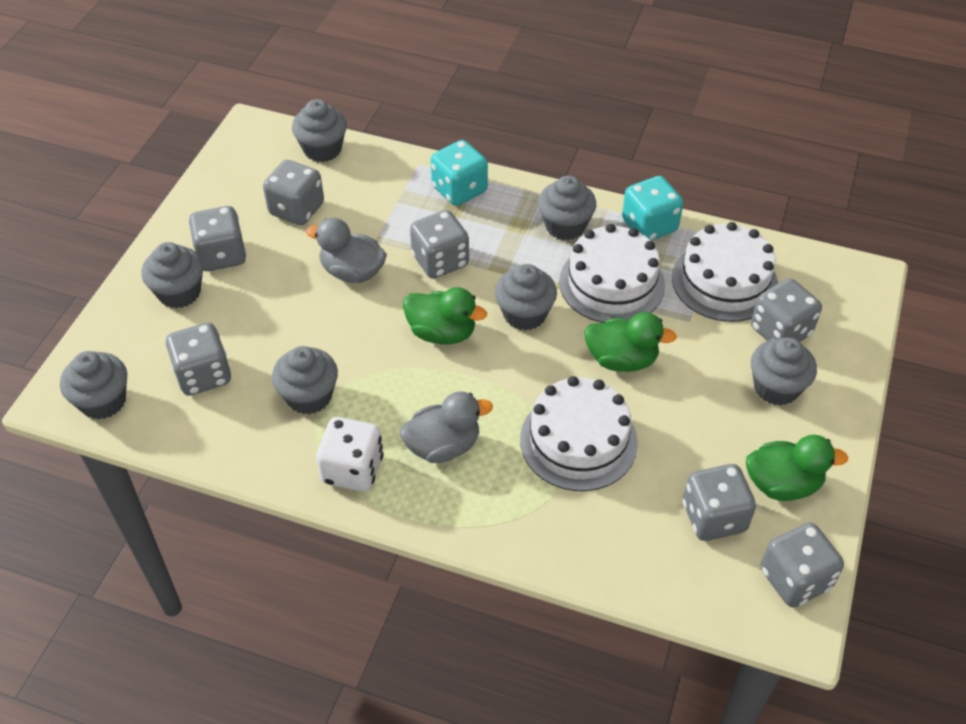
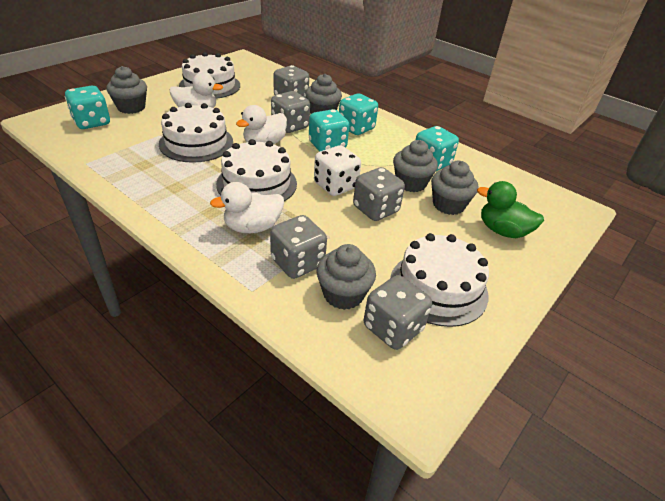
green duck: [403,287,487,344] [584,312,677,372] [746,435,848,501] = 3 -> [477,181,544,238] = 1
grey cupcake: [60,351,127,420] [141,242,204,308] [272,346,338,414] [292,99,347,162] [495,264,557,331] [538,176,596,240] [751,337,817,406] = 7 -> [106,66,147,114] [305,74,342,114] [317,244,376,310] [393,140,438,192] [431,161,478,215] = 5
grey dice: [166,323,231,396] [188,206,247,271] [263,160,324,225] [410,210,469,279] [683,464,756,541] [751,278,822,342] [761,522,844,607] = 7 -> [270,215,327,279] [271,91,310,133] [273,65,309,98] [353,167,405,221] [364,275,432,350] = 5
grey duck: [306,218,387,283] [400,391,493,463] = 2 -> none = 0
turquoise dice: [431,140,488,206] [622,176,683,241] = 2 -> [65,86,110,129] [309,109,349,152] [339,93,378,135] [416,126,459,171] = 4
white cake: [520,376,638,491] [559,224,665,323] [672,222,778,322] = 3 -> [159,103,233,163] [179,52,240,99] [216,139,297,201] [390,233,489,327] = 4
white duck: none = 0 -> [170,73,223,108] [210,182,284,233] [236,105,287,144] = 3

